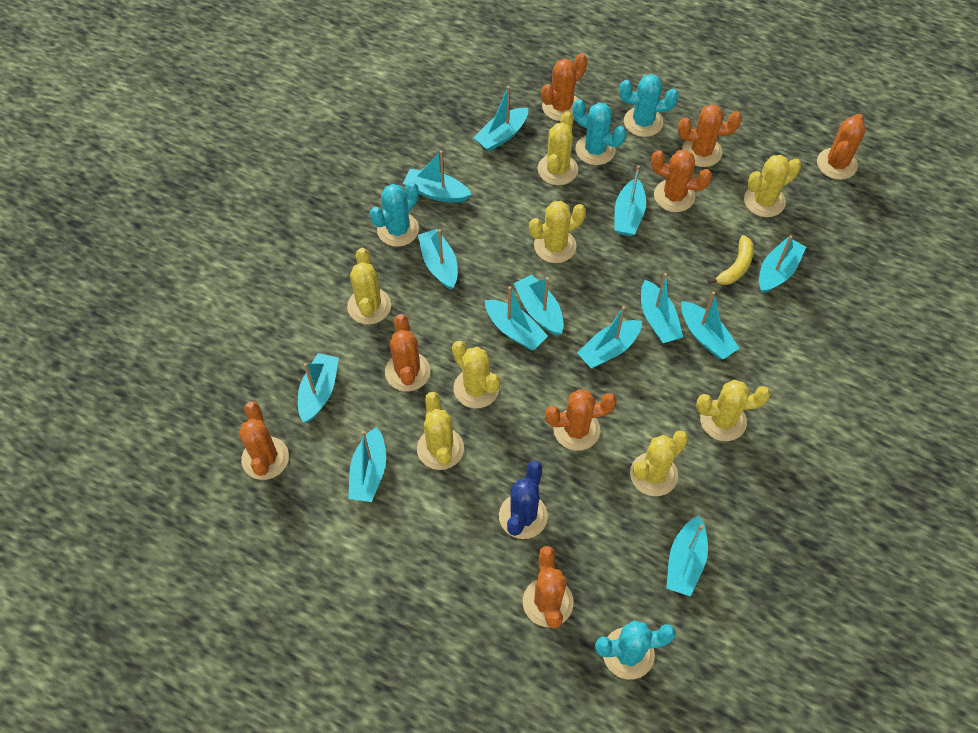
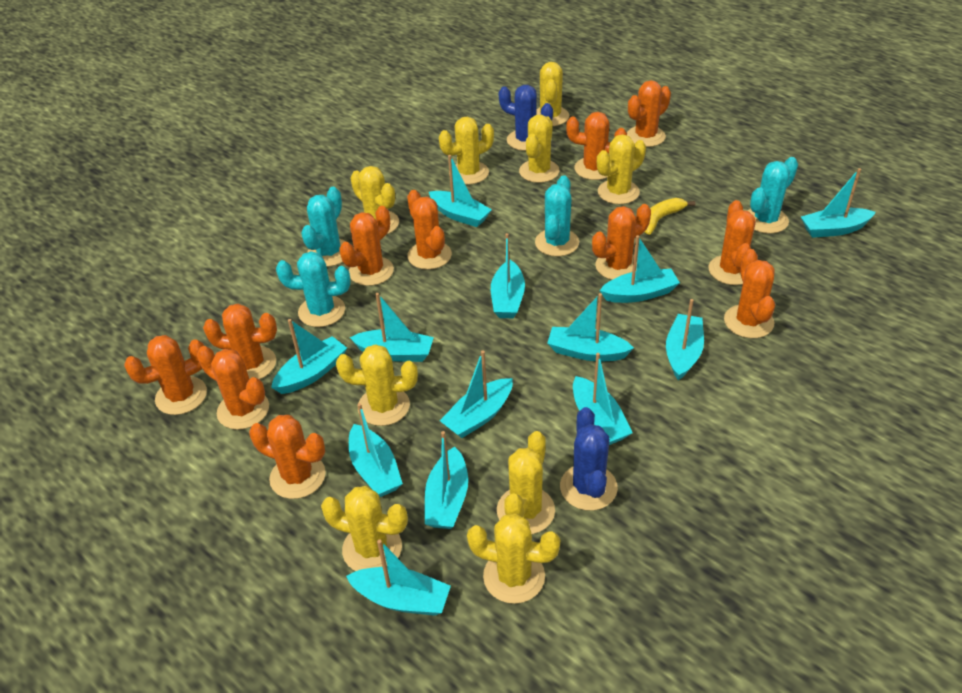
blue cactus: [499,461,548,539] = 1 -> [498,85,553,151] [560,407,618,511] = 2
orange cactus: [239,401,289,480] [385,314,430,391] [523,546,574,629] [541,53,587,121] [545,389,617,451] [651,150,712,212] [678,104,742,167] [817,114,865,180] = 8 -> [124,335,207,415] [197,346,269,430] [203,304,277,379] [249,415,326,499] [339,206,394,286] [407,190,452,270] [566,112,627,180] [592,204,651,280] [627,80,671,147] [709,200,756,285] [724,249,775,338] = 11
yellow cactus: [347,248,391,324] [417,392,464,470] [452,341,500,408] [529,201,586,263] [537,111,578,185] [630,430,689,496] [696,380,771,441] [744,155,801,217] = 8 -> [321,486,408,571] [336,344,418,426] [350,166,399,234] [439,117,494,185] [467,513,560,604] [497,431,555,534] [519,115,560,183] [536,62,569,126] [597,134,646,204] = 9

